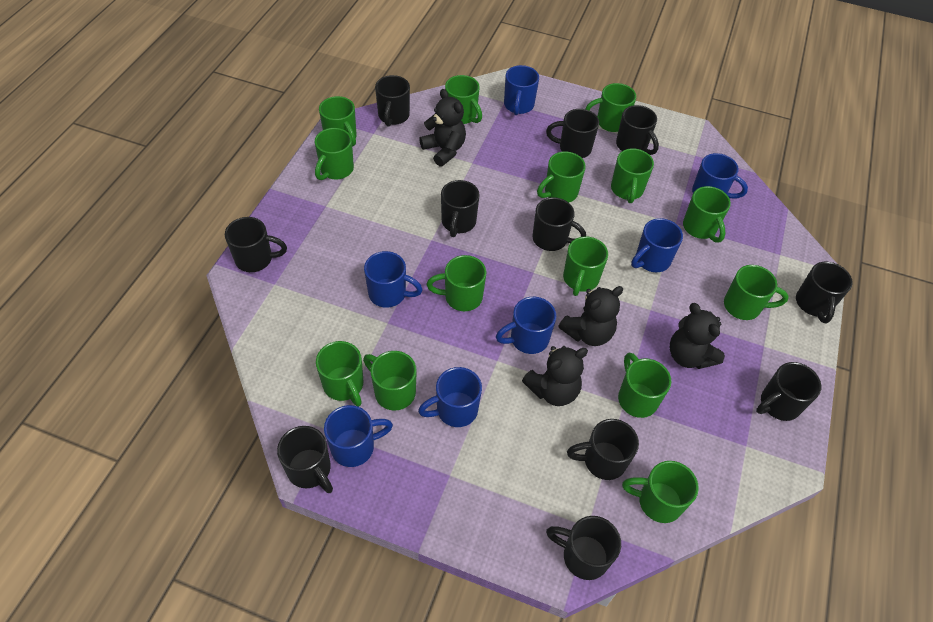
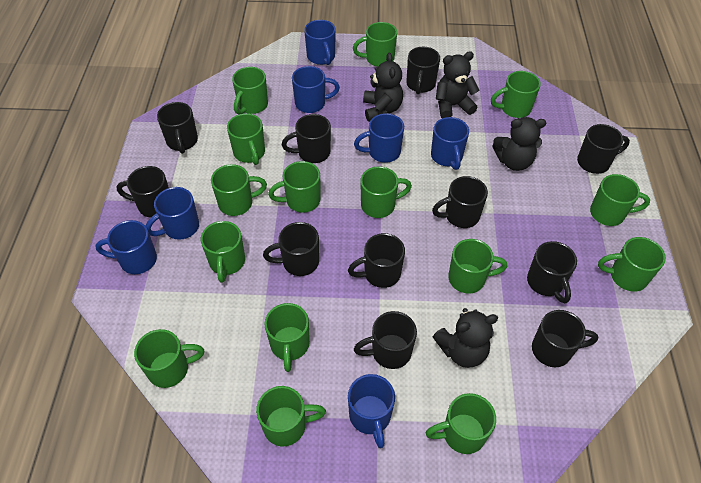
green mug: [315,128,354,180] [316,341,364,407] [319,96,357,147] [363,351,417,411] [427,255,486,311] [445,75,482,124] [537,151,586,203] [563,236,608,296] [585,83,636,132] [611,148,654,203] [618,352,671,418] [622,461,699,523] [683,186,731,243] [724,265,789,320] = 14 -> [134,329,204,388] [201,221,245,283] [211,164,267,216] [227,113,265,165] [232,67,268,114] [256,386,326,446] [264,303,310,372] [268,161,320,213] [353,22,397,67] [360,166,412,218] [426,393,496,454] [448,239,507,294] [491,71,541,118] [590,174,650,226] [598,237,666,292] = 15

